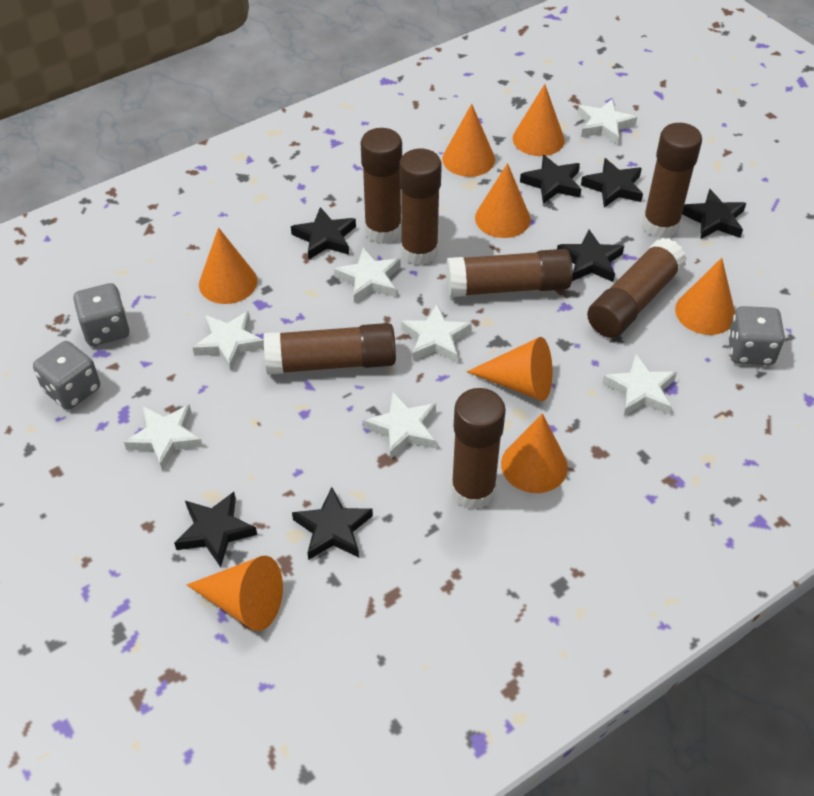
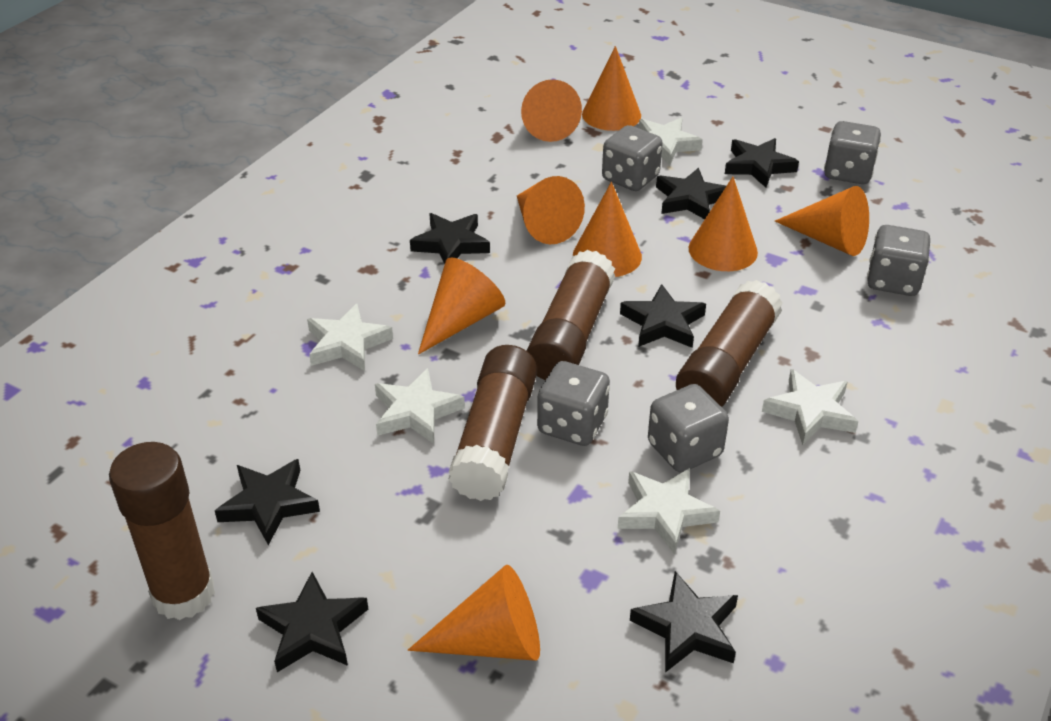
brown glue stick: [264,323,396,375] [361,128,402,244] [399,149,442,265] [446,249,573,297] [451,388,506,510] [587,238,687,338] [642,123,702,239] = 7 -> [109,442,215,620] [448,345,537,501] [527,250,615,380] [676,280,783,407] = 4
grey dice: [33,341,100,410] [73,283,130,346] [728,306,785,365] = 3 -> [537,361,610,446] [602,125,663,191] [648,384,729,472] [824,121,881,184] [867,225,930,296] = 5
white star: [124,404,203,471] [192,311,264,371] [334,248,401,303] [364,392,436,459] [401,304,472,362] [578,99,637,145] [603,354,677,416] = 7 -> [307,304,393,371] [375,368,465,444] [617,468,720,554] [639,118,703,165] [762,369,859,445] = 5

